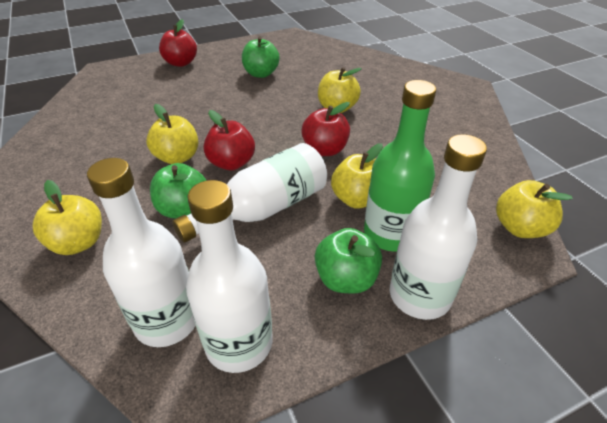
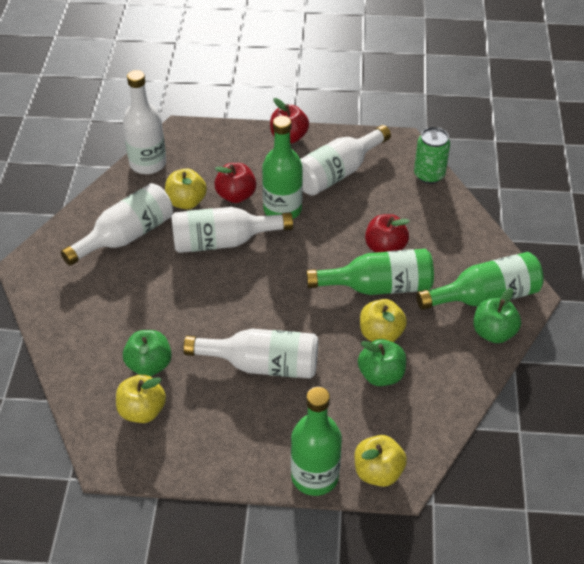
green bottle: [364,80,436,252] = 1 -> [262,116,303,219] [291,387,342,496] [306,249,434,295] [416,252,544,310] = 4
green can: none = 0 -> [414,127,450,184] = 1
white bottle: [87,158,196,347] [172,143,327,243] [186,180,273,373] [390,134,487,320] = 4 -> [61,183,173,266] [123,70,166,174] [171,207,293,253] [183,329,318,379] [300,125,391,196] = 5
yellow apple: [33,180,102,255] [146,104,198,164] [318,67,362,113] [331,143,383,209] [496,180,573,238] = 5 -> [116,374,166,423] [165,169,207,209] [355,435,407,487] [360,299,407,342] = 4

